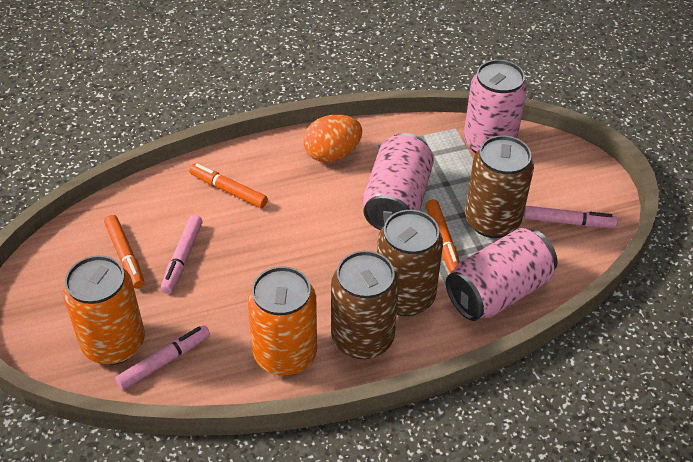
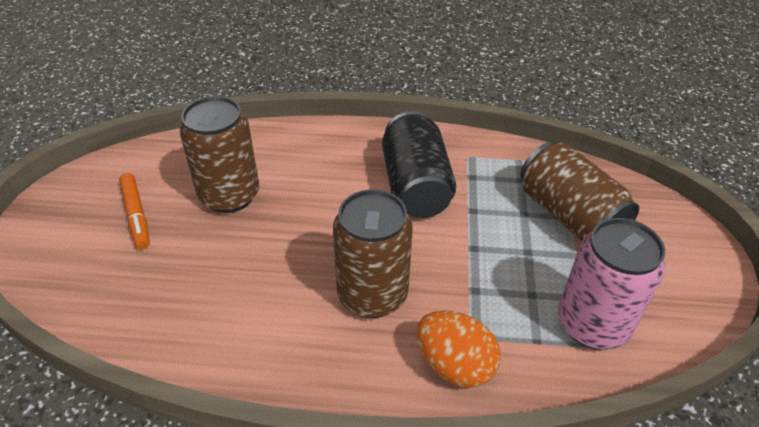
black can: none = 0 -> [382,111,456,218] = 1
orange can: [63,255,145,365] [247,266,317,376] = 2 -> none = 0
orange marker: [104,215,145,289] [189,164,268,208] [425,199,460,274] = 3 -> [119,173,150,249] = 1
pink can: [363,133,434,230] [446,228,557,321] [464,60,527,153] = 3 -> [558,218,665,349] = 1
pink marker: [115,325,210,390] [161,215,203,294] [524,206,618,228] = 3 -> none = 0

